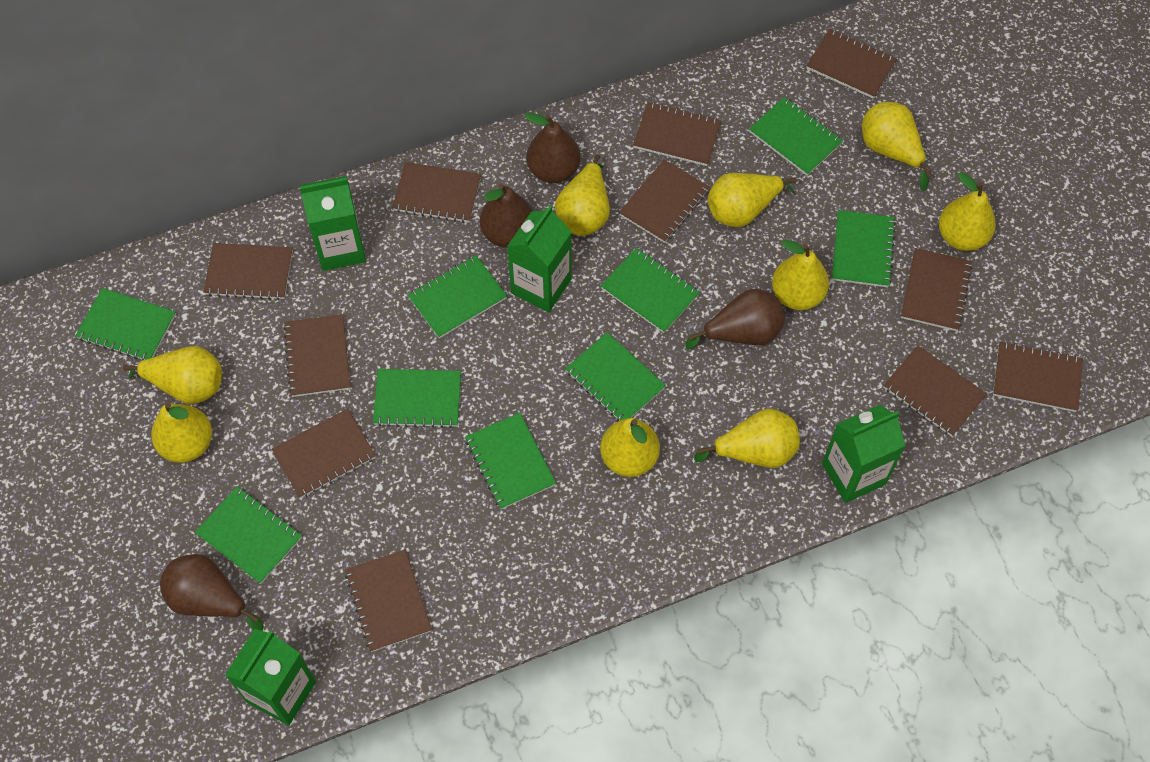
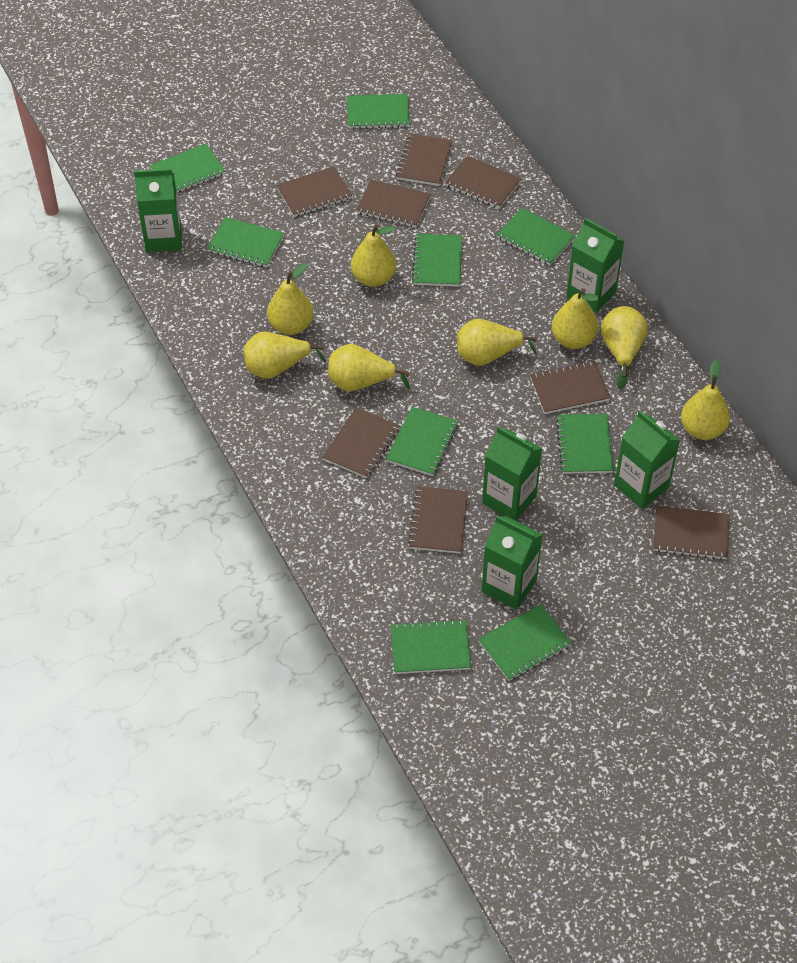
brown notebook: [203,243,293,300] [272,409,376,498] [283,314,350,397] [345,549,432,652] [392,162,481,223] [619,159,710,243] [633,102,722,166] [806,29,897,99] [883,345,987,437] [901,248,973,331] [993,341,1083,412] = 11 -> [276,166,352,217] [323,407,400,478] [356,179,431,227] [396,133,453,186] [408,486,468,554] [445,155,521,209] [530,361,611,414] [653,506,729,560] = 8
brown pear: [160,554,263,631] [480,183,533,247] [524,113,580,183] [686,289,785,350] = 4 -> none = 0
green carton: [225,629,316,726] [300,176,366,271] [507,206,572,312] [822,405,905,503] = 4 -> [134,169,182,252] [481,516,543,610] [482,426,542,521] [566,218,624,313] [614,411,680,509] = 5
yellow pear: [123,346,222,404] [151,402,212,463] [555,154,610,236] [600,418,660,477] [694,409,800,468] [708,173,796,227] [772,240,829,310] [862,102,932,191] [939,172,996,251] = 9 -> [243,332,326,379] [267,263,313,335] [328,344,410,391] [351,225,396,287] [457,319,537,366] [551,288,599,349] [601,306,648,390] [681,360,730,440] = 8

